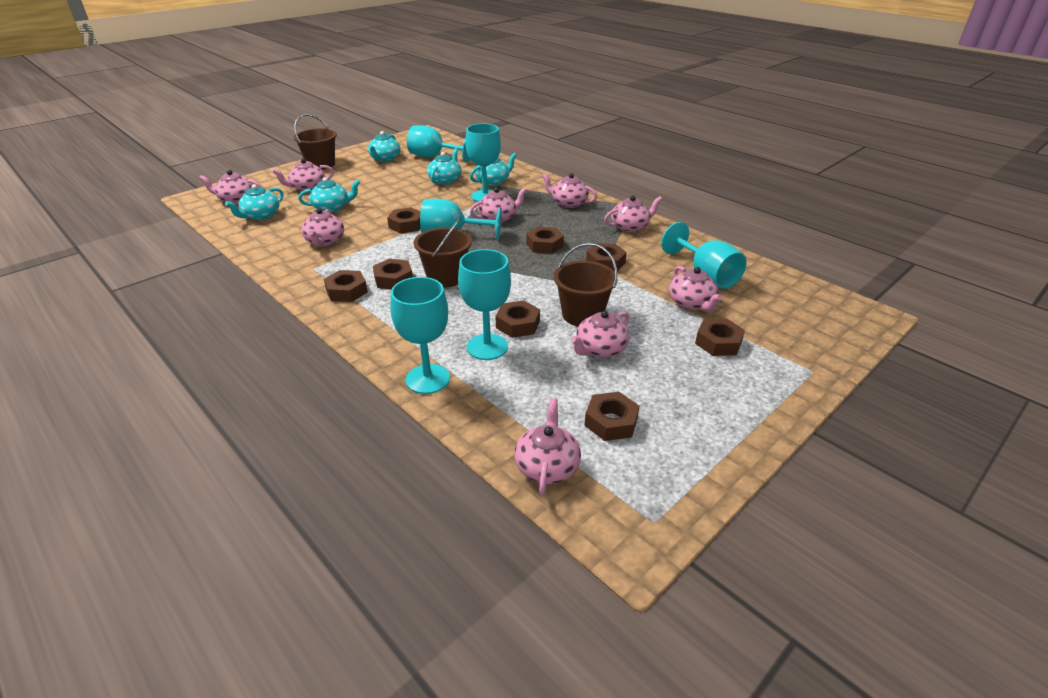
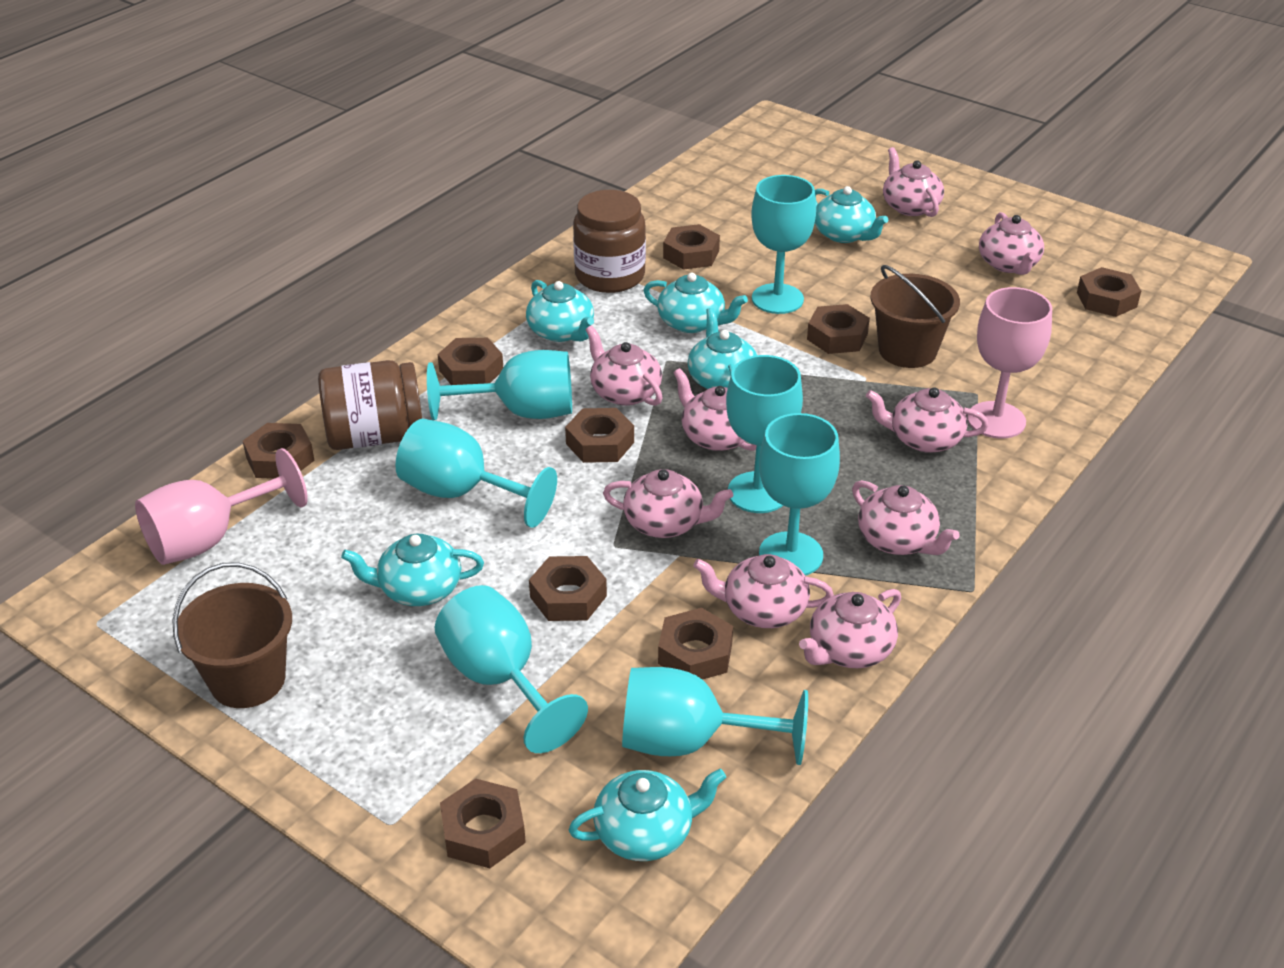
brown bucket: [293,114,337,170] [414,216,472,288] [554,243,617,326] = 3 -> [172,562,292,708] [870,265,960,368] = 2
brown jar: none = 0 -> [318,360,422,450] [573,190,646,293] = 2
brown nut: [324,270,368,302] [373,259,413,289] [387,207,420,234] [496,300,540,338] [526,226,564,254] [584,392,640,441] [586,243,627,271] [695,319,745,356] = 8 -> [243,423,315,479] [437,338,503,385] [440,779,526,868] [529,556,607,621] [565,408,634,463] [658,608,733,680] [663,224,720,270] [807,304,870,354] [1077,267,1141,317] = 9
pink goblet: none = 0 -> [135,448,308,565] [967,287,1052,439] = 2
turquoise goblet: [390,277,450,394] [407,126,470,163] [420,199,502,240] [458,249,511,360] [465,124,501,202] [661,222,747,289] = 6 -> [395,419,557,528] [427,350,572,420] [435,585,588,753] [622,667,808,765] [726,355,803,513] [751,175,816,314] [759,413,840,576] = 7
turquoise teapot: [225,184,284,220] [298,177,360,212] [368,131,400,162] [427,148,462,185] [470,153,517,186] = 5 -> [341,534,484,606] [526,280,594,342] [569,769,726,861] [643,273,748,333] [688,308,757,389] [815,186,888,243] = 6

